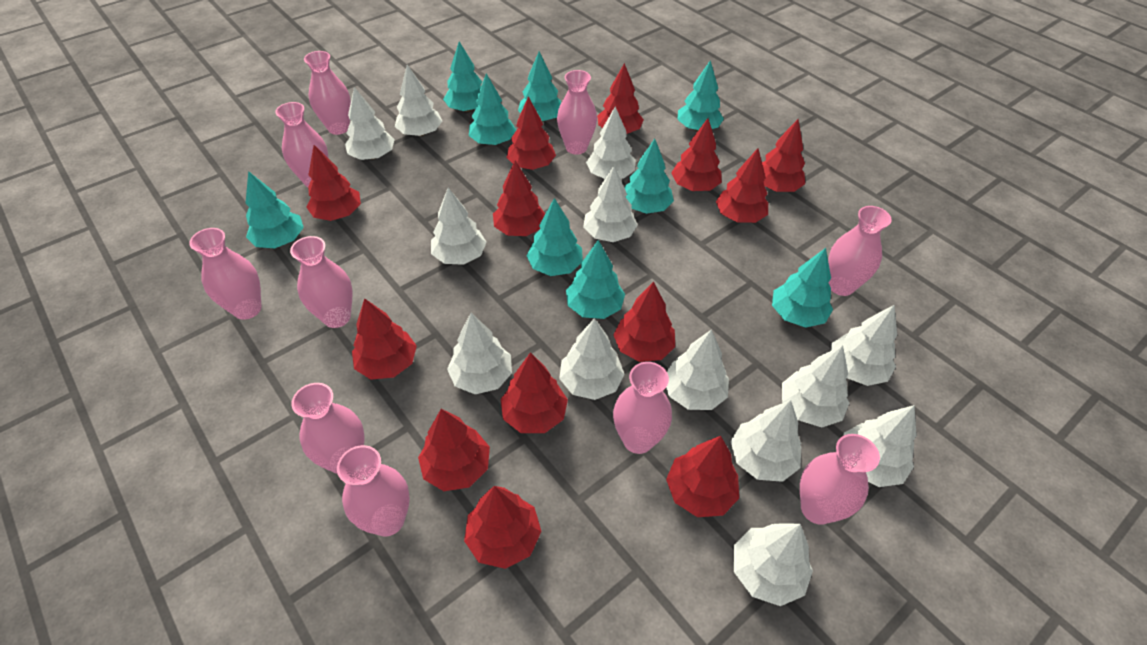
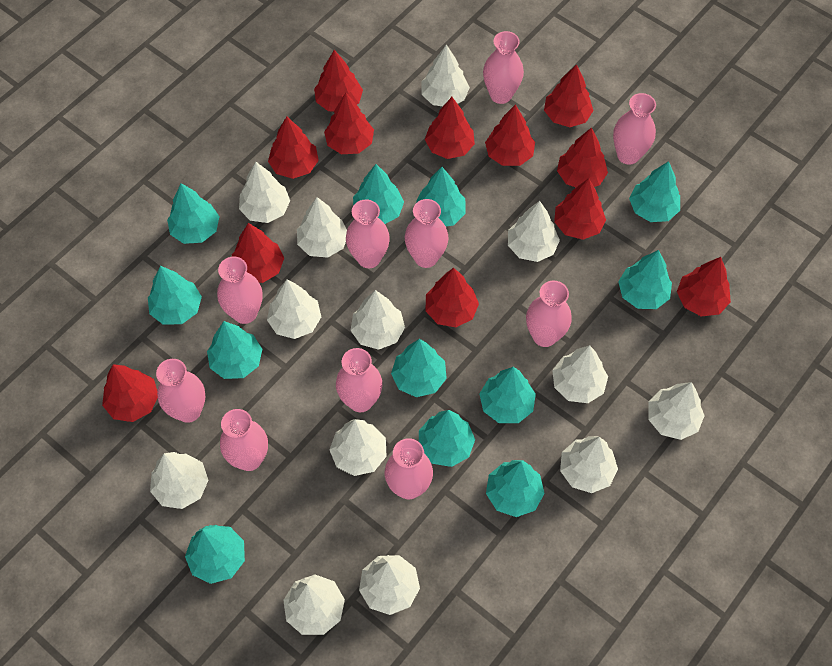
red tree: [306,145,361,221] [352,298,417,380] [418,409,490,491] [464,486,542,569] [493,161,545,236] [500,352,568,433] [506,96,556,170] [597,63,644,134] [613,281,675,362] [666,436,739,517] [671,118,722,191] [716,148,768,223] [762,119,805,192] = 13 -> [102,364,158,422] [232,223,284,283] [268,117,319,179] [314,50,363,111] [324,93,374,154] [425,97,475,159] [426,268,479,327] [485,104,535,166] [544,64,593,127] [554,178,606,240] [557,127,608,187] [677,257,731,316] = 12
turquoise tree: [246,171,304,248] [443,42,482,112] [469,73,516,145] [518,51,561,122] [526,198,583,276] [566,240,625,319] [625,139,674,214] [678,60,724,131] [772,248,833,328] = 9 -> [148,266,202,325] [167,183,220,244] [185,525,245,584] [207,321,262,379] [353,164,404,224] [391,339,447,397] [415,167,466,227] [419,410,475,467] [479,367,536,423] [486,460,545,517] [618,250,672,309] [629,161,680,222] = 12

